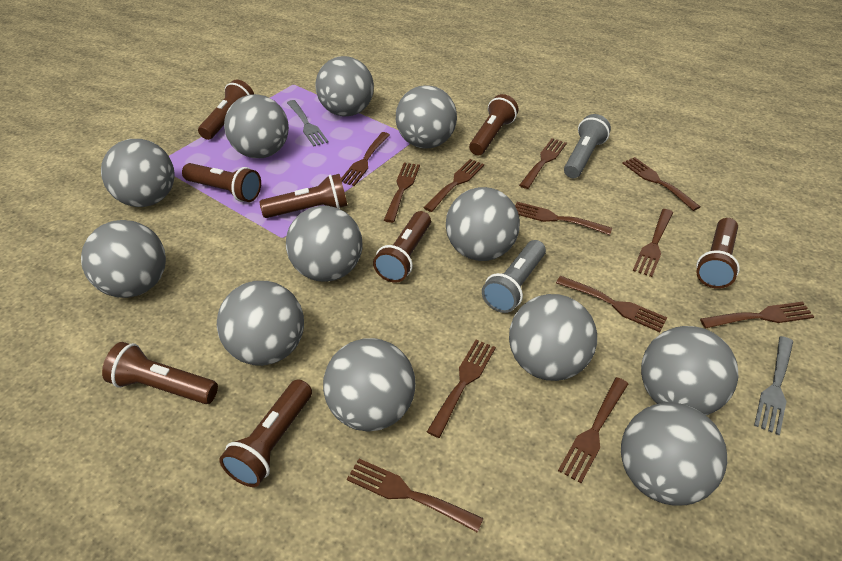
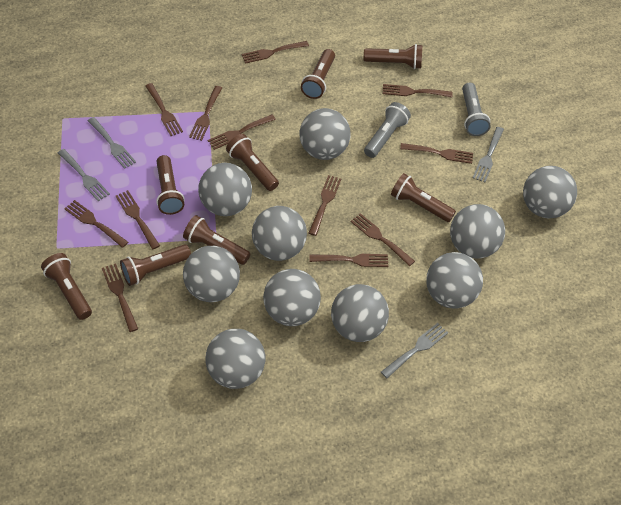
grey ball: [81,220,166,298] [101,139,174,207] [217,281,304,366] [224,94,289,158] [286,206,363,282] [315,56,374,116] [323,338,416,432] [396,85,457,149] [446,187,520,261] [509,294,597,381] [621,402,727,505] [641,326,738,415] = 12 -> [183,246,240,302] [198,163,252,216] [205,329,265,389] [252,206,307,261] [263,269,321,326] [300,108,350,160] [331,284,389,342] [426,252,483,309] [450,204,505,258] [523,166,577,219] = 10
grey fork: [287,100,328,146] [754,336,793,435] = 2 -> [58,149,110,201] [88,117,136,169] [381,323,448,378] [473,127,504,182] = 4

